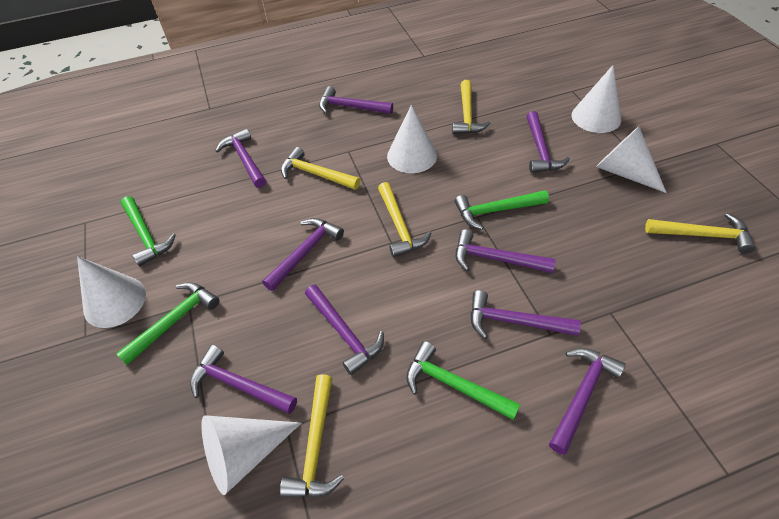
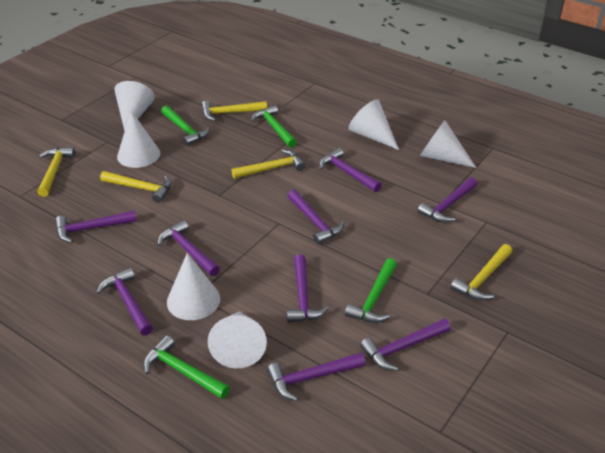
white cone: [77,256,146,328] [201,415,301,495] [387,105,437,173] [572,65,621,133] [596,126,667,193] = 5 -> [114,81,155,131] [117,111,160,168] [167,253,220,320] [208,311,267,368] [349,99,399,150] [420,120,476,168] = 6

